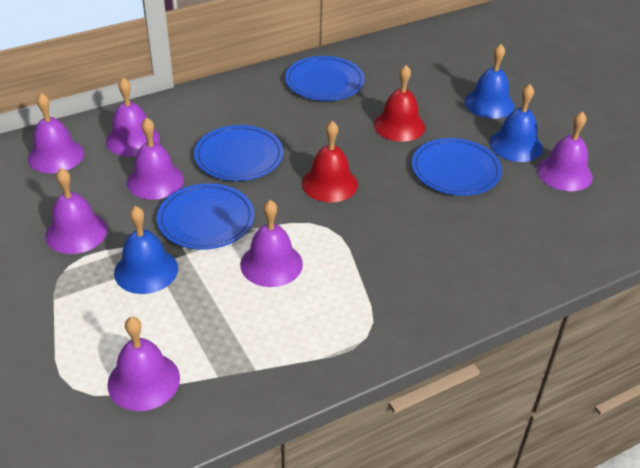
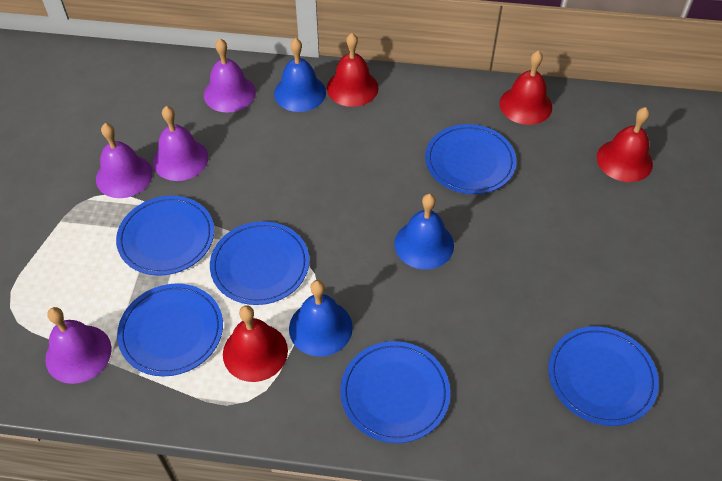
blue plate: [157,183,254,250] [194,125,283,181] [285,56,365,101] [412,138,502,196] = 4 -> [116,196,214,276] [117,284,223,376] [210,221,309,305] [340,341,450,443] [425,124,516,194] [548,326,659,426] = 6
purple bell: [28,93,84,173] [46,168,108,254] [106,78,160,157] [108,317,180,411] [127,118,184,200] [240,200,303,287] [537,111,593,191] = 7 -> [45,307,112,384] [96,123,153,198] [153,106,208,181] [204,39,256,113] = 4
red bell: [302,121,358,202] [374,65,425,142] = 2 -> [223,305,288,382] [327,33,379,107] [500,50,552,125] [597,107,653,182] = 4

